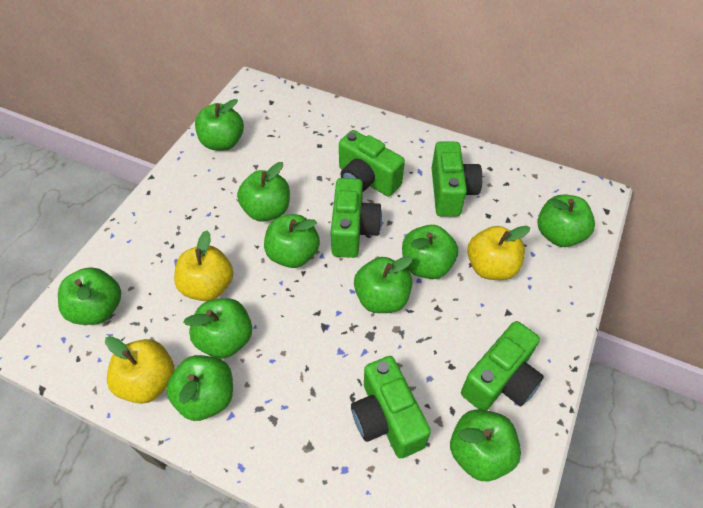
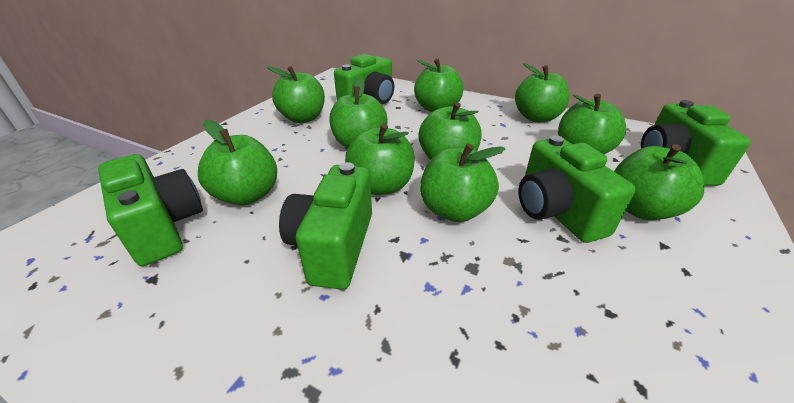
yellow apple: [105,336,174,404] [174,231,233,301] [467,226,530,280] = 3 -> none = 0

